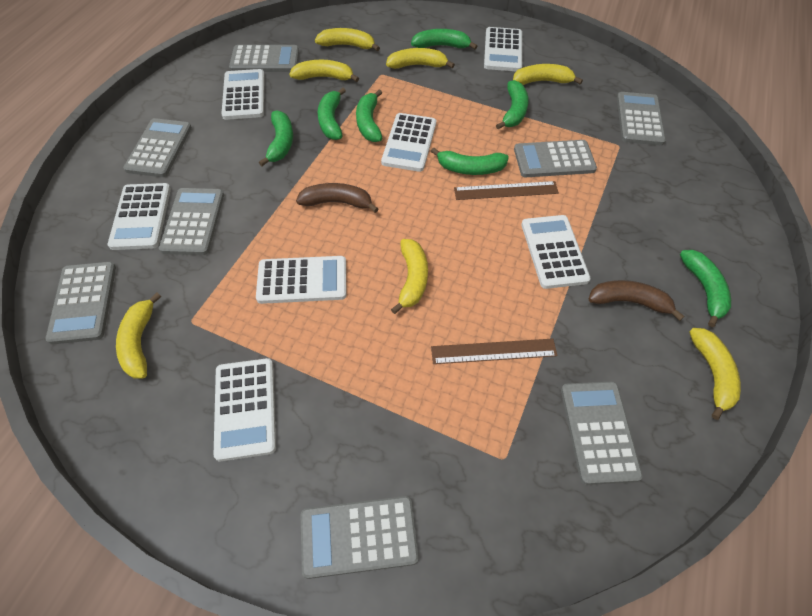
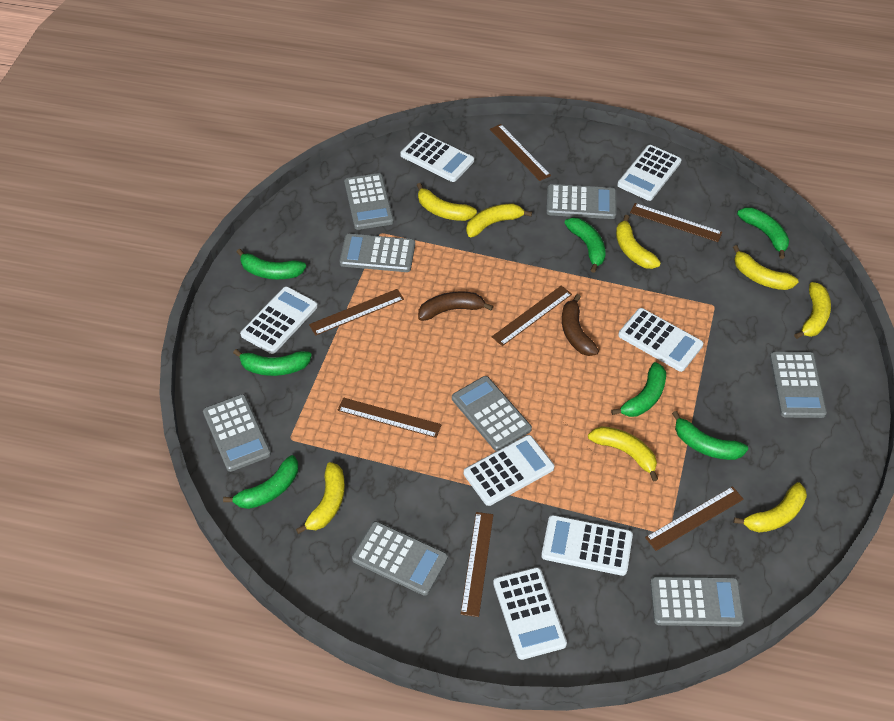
brown ruler: [431,339,557,364] [454,181,559,200] = 2 -> [309,289,404,336] [337,397,442,438] [461,512,493,617] [490,124,551,181] [492,285,572,346] [630,203,723,242] [645,486,744,551] = 7
yellow banana: [116,292,161,379] [289,60,359,82] [315,28,380,51] [386,48,455,69] [391,239,428,314] [513,64,583,85] [689,328,741,420] = 7 -> [296,462,345,534] [417,183,477,221] [466,204,532,237] [588,426,658,482] [616,215,661,269] [733,245,798,290] [734,482,807,532] [794,282,831,339] = 8

